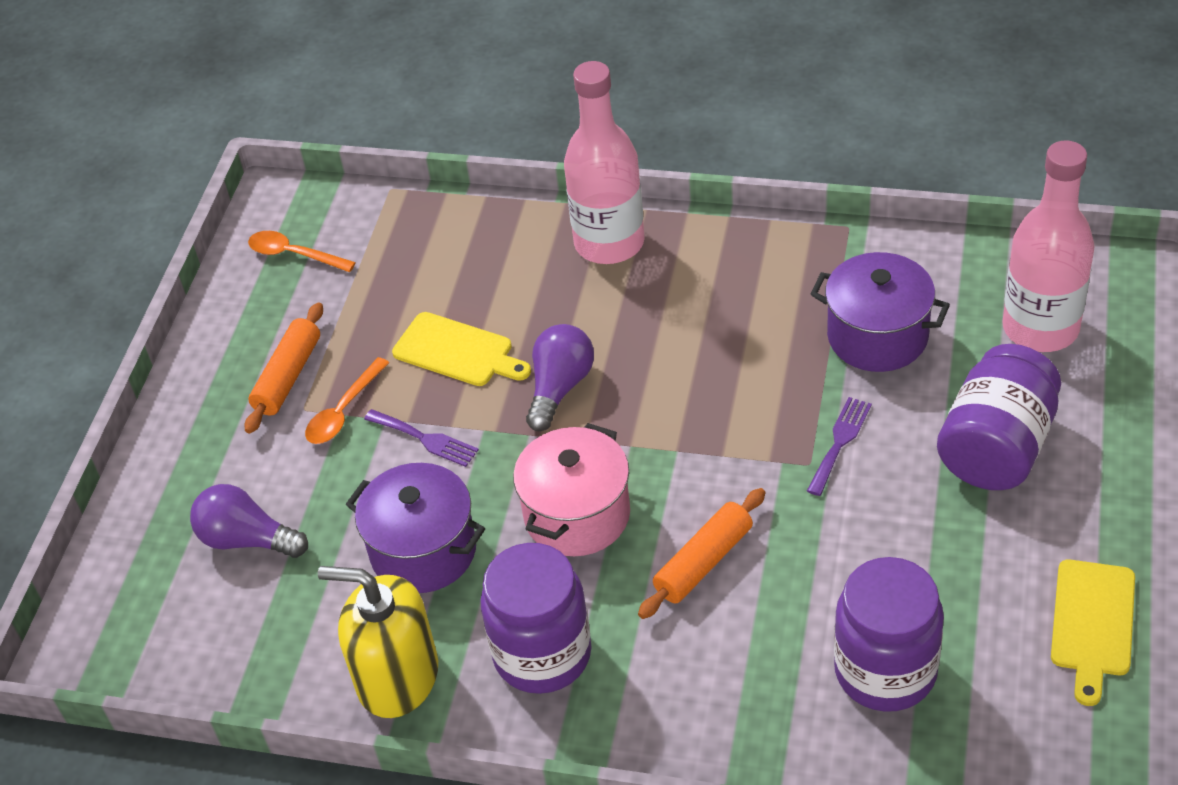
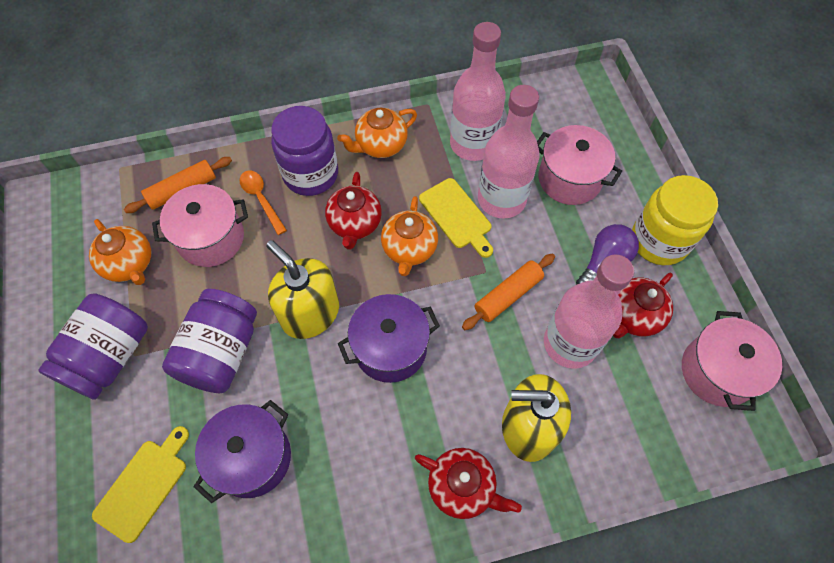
orange spoon: [248,231,356,272] [305,357,389,444] = 2 -> [240,170,287,235] = 1
orange teapot: none = 0 -> [89,219,151,285] [337,108,417,158] [381,196,438,276] = 3
pink bottle: [564,61,645,264] [1002,140,1095,352] = 2 -> [450,22,506,161] [478,85,539,219] [544,255,634,369] = 3
pink pot: [513,423,630,556] = 1 -> [152,184,248,267] [537,125,622,205] [682,311,782,411] = 3
purple fork: [364,409,479,467] [807,397,872,496] = 2 -> none = 0
purple light bulb: [190,484,308,558] [526,324,594,431] = 2 -> [576,224,639,285] = 1
red teapot: none = 0 -> [325,172,382,250] [415,448,522,519] [613,273,673,338] = 3
yellow jar: none = 0 -> [632,175,718,265] = 1
yellow soap dispenser: [318,566,438,718] = 1 -> [266,240,339,339] [502,374,571,462] = 2

